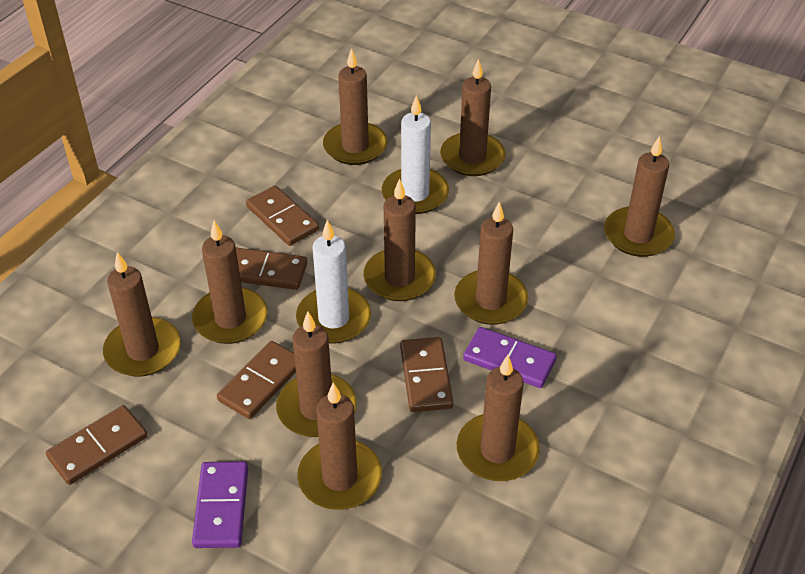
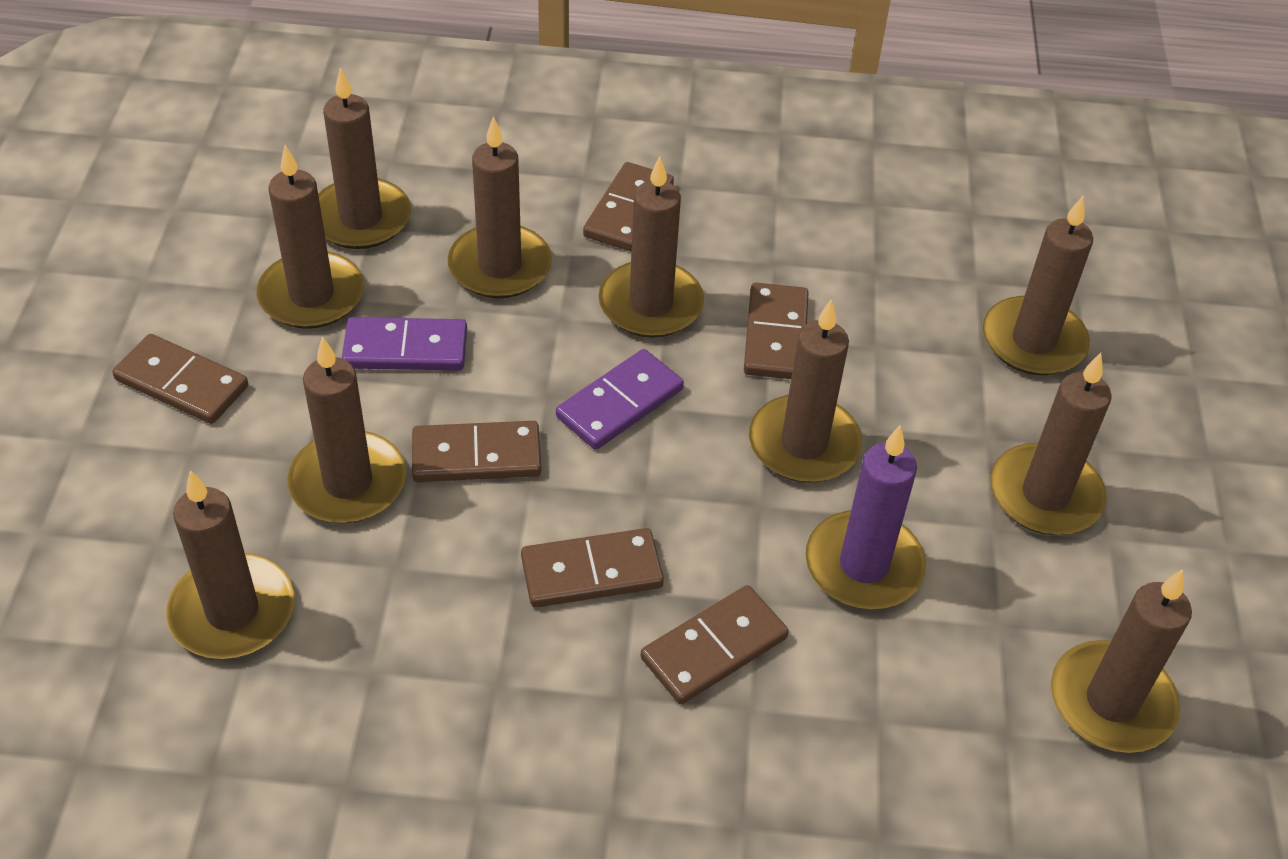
brown domino: [46,405,148,485] [217,341,296,419] [236,248,307,290] [246,186,319,246] [400,337,453,412] = 5 -> [112,334,248,424] [412,421,541,482] [521,528,664,608] [583,162,674,251] [641,585,789,704] [744,283,809,379] = 6
purple candle: none = 0 -> [806,426,926,609] = 1
white candle: [296,220,371,344] [382,95,449,214] = 2 -> none = 0

